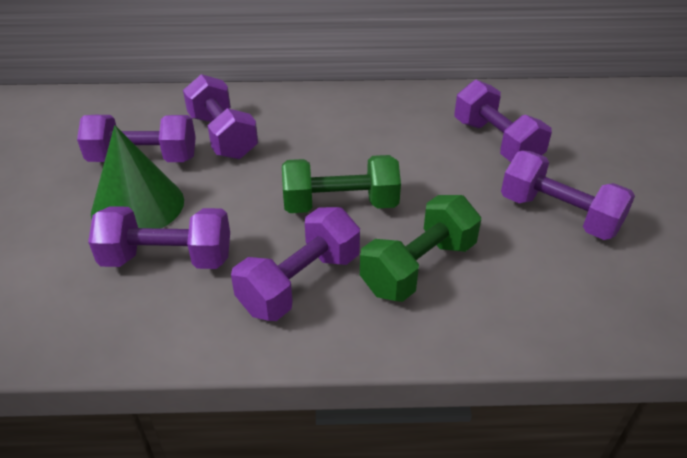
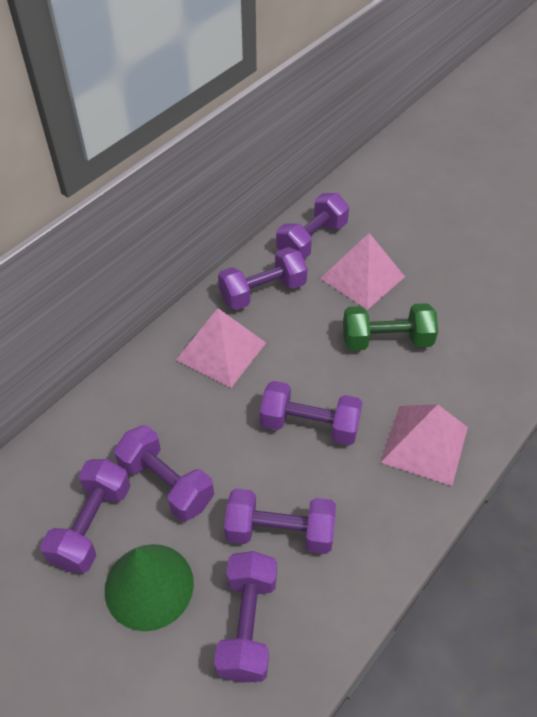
green dumbbell: [282,155,401,213] [360,195,481,302] = 2 -> [343,303,438,351] = 1
pink pyramid: none = 0 -> [176,308,266,388] [320,233,405,310] [380,404,468,486] = 3
purple dumbbell: [77,115,196,162] [88,206,230,269] [183,74,258,159] [231,207,360,321] [454,79,552,162] [501,151,635,240] = 6 -> [40,459,130,573] [114,425,214,521] [214,551,277,683] [218,247,308,310] [224,488,336,554] [260,381,362,446] [276,193,349,259] = 7

